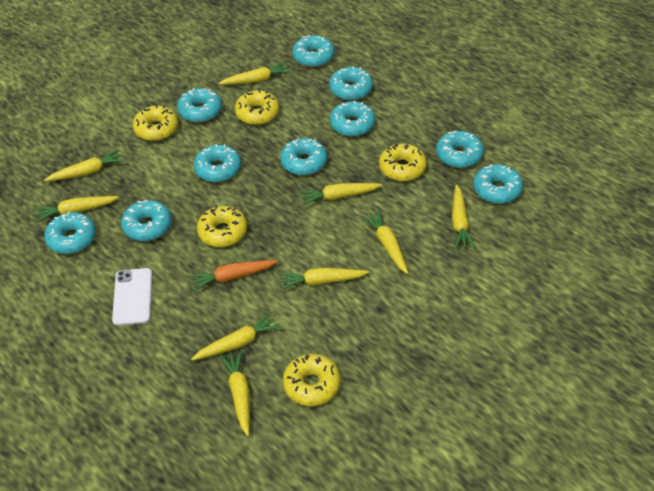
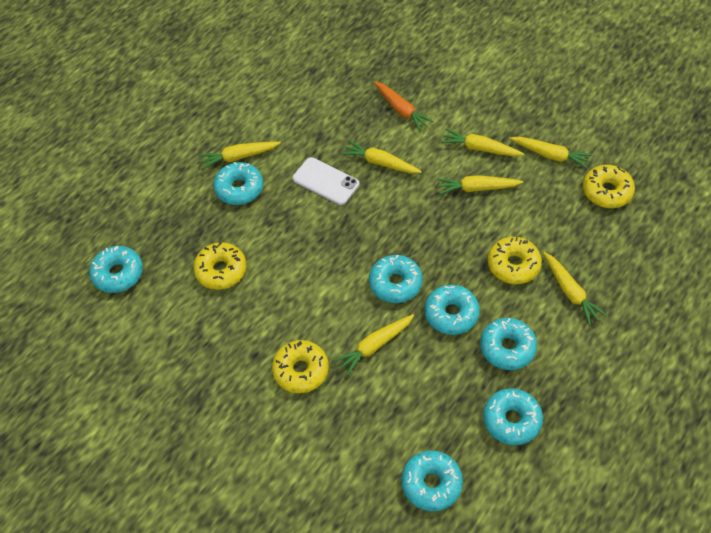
turquoise donut: [44,211,96,254] [121,200,172,241] [177,88,222,123] [194,144,241,182] [280,138,327,175] [292,35,334,67] [329,66,373,101] [330,101,375,137] [436,131,484,168] [473,164,523,204] = 10 -> [89,246,143,293] [213,162,263,205] [369,255,423,303] [401,451,463,511] [425,285,480,335] [480,318,537,370] [483,388,543,445] = 7
yellow carrot: [35,196,119,222] [44,149,124,181] [191,312,281,361] [218,62,291,85] [220,350,250,436] [279,268,369,290] [299,183,382,206] [362,210,408,274] [452,185,476,249] = 9 -> [199,142,281,169] [334,314,414,376] [341,140,422,174] [437,175,523,195] [441,129,524,156] [510,137,593,169] [543,252,607,325] = 7
yellow donut: [133,105,178,141] [197,206,247,247] [235,90,279,125] [283,354,340,406] [379,143,427,181] = 5 -> [193,242,246,290] [272,340,329,394] [488,237,542,284] [583,165,635,208] = 4

